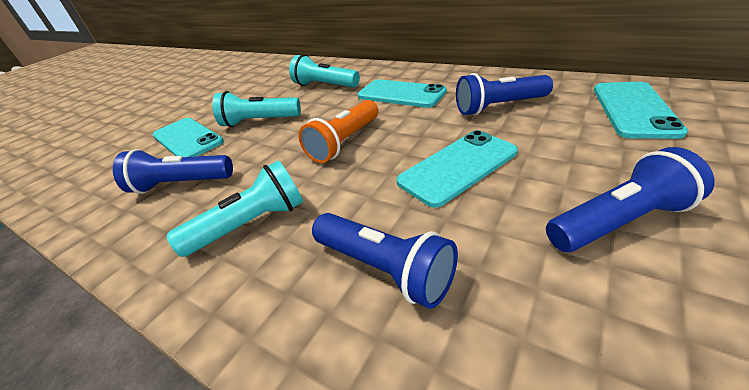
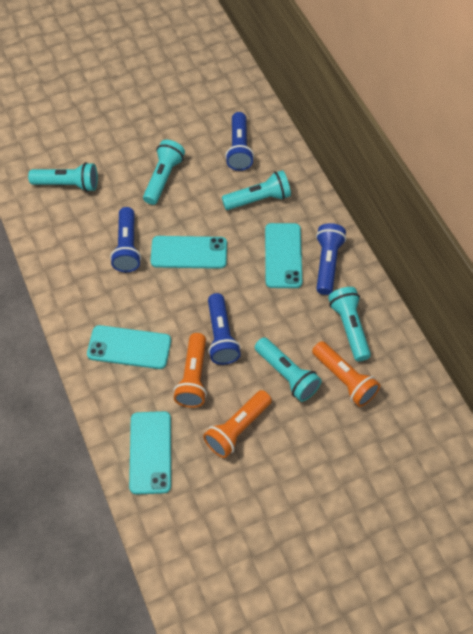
orange flashlight: [299,100,378,163] = 1 -> [173,333,207,408] [203,390,272,458] [312,341,380,407] = 3
turquoise flashlight: [167,160,303,257] [212,91,301,127] [289,55,360,88] = 3 -> [28,162,98,192] [143,140,185,205] [222,170,291,210] [255,337,322,402] [328,287,371,361] = 5

